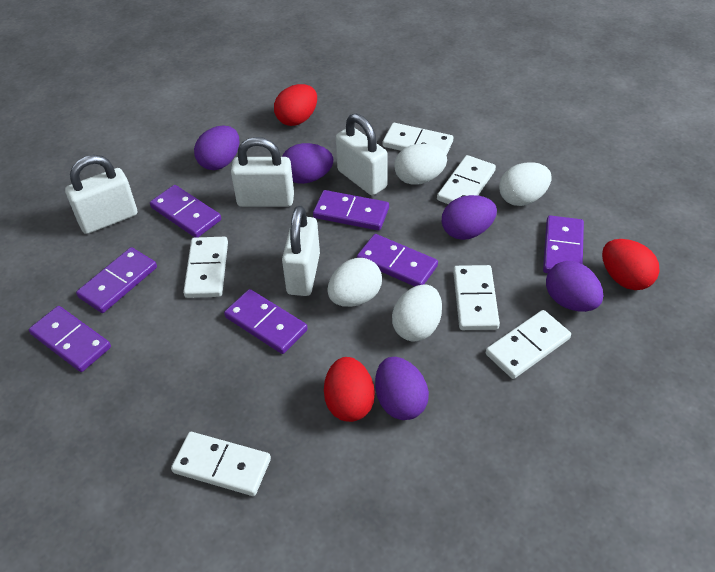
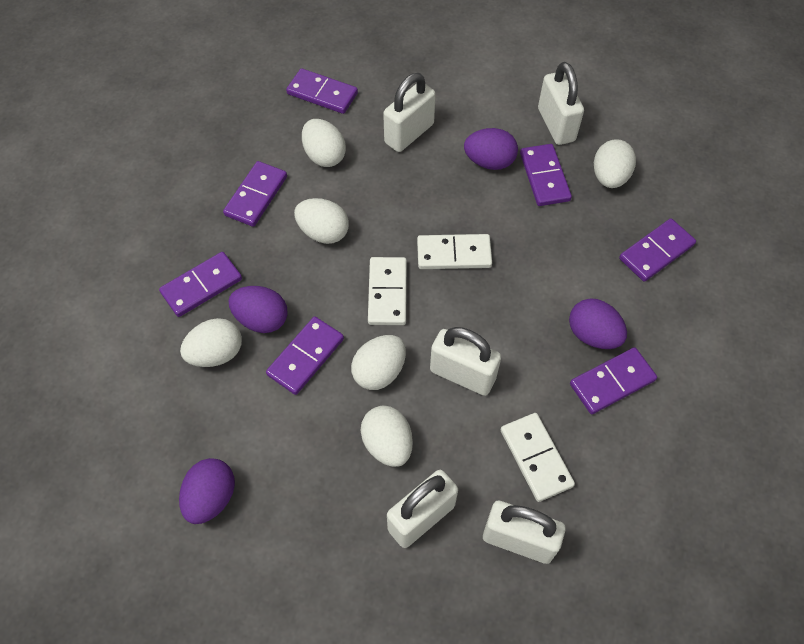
purple egg: [194,126,239,170] [282,143,333,184] [375,357,429,420] [442,195,497,240] [546,261,603,312] = 5 -> [179,458,235,524] [228,286,288,333] [464,128,518,170] [569,298,627,349] = 4
red egg: [274,84,317,126] [324,357,375,422] [602,239,660,290] = 3 -> none = 0
white domino: [171,432,271,496] [183,237,228,298] [383,123,453,156] [437,155,496,204] [453,265,500,330] [486,310,571,379] = 6 -> [368,257,407,325] [417,234,492,269] [501,413,575,502] = 3
white egg: [327,258,382,307] [392,284,442,342] [394,144,447,185] [499,162,552,206] = 4 -> [180,318,242,367] [294,198,349,244] [302,119,346,167] [351,335,406,390] [361,406,413,467] [594,139,636,188] = 6
white padlock: [65,155,137,234] [231,137,294,207] [282,206,320,296] [336,114,388,195] = 4 -> [383,73,436,152] [387,470,458,548] [430,327,501,396] [483,501,566,564] [538,62,584,145] = 5

